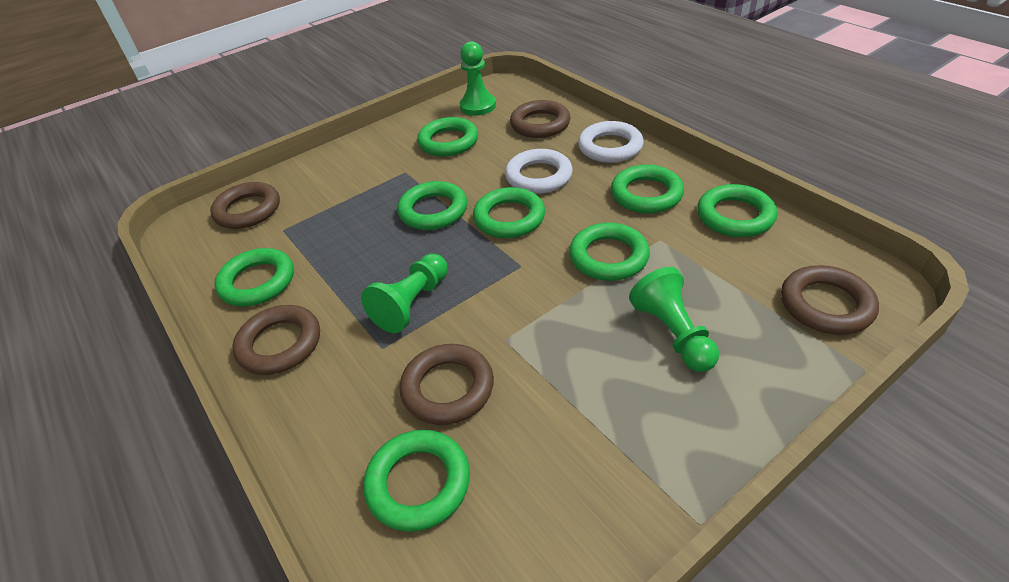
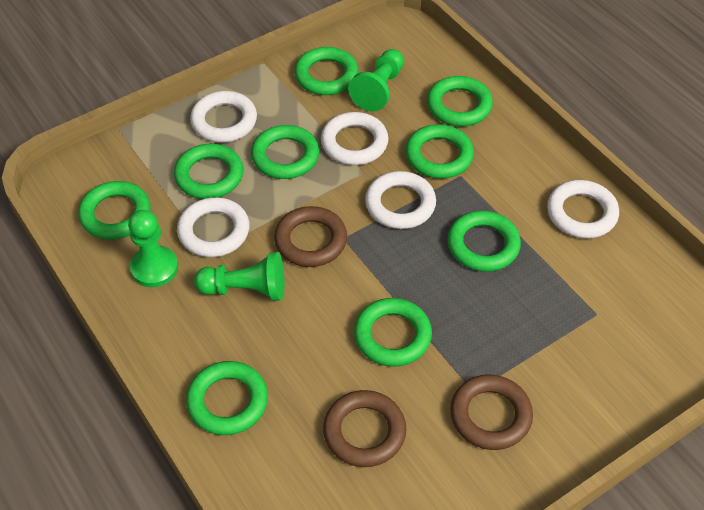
brown ring: [210,182,280,229] [232,305,320,375] [400,344,494,425] [510,100,571,138] [781,265,879,335] = 5 -> [274,206,347,267] [323,390,406,467] [450,375,533,450] = 3
green ring: [214,248,294,307] [363,430,470,532] [397,181,467,230] [417,117,478,157] [473,187,545,238] [569,223,650,281] [611,165,684,214] [697,184,777,237] = 8 -> [78,181,151,240] [174,144,244,199] [186,361,268,435] [251,125,319,179] [294,47,358,95] [354,298,432,367] [405,124,474,179] [427,76,493,126] [447,211,521,272] = 9
white ring: [505,149,573,194] [578,121,644,163] = 2 -> [177,197,249,257] [190,91,257,142] [321,112,388,165] [365,171,436,229] [547,180,619,238] = 5

